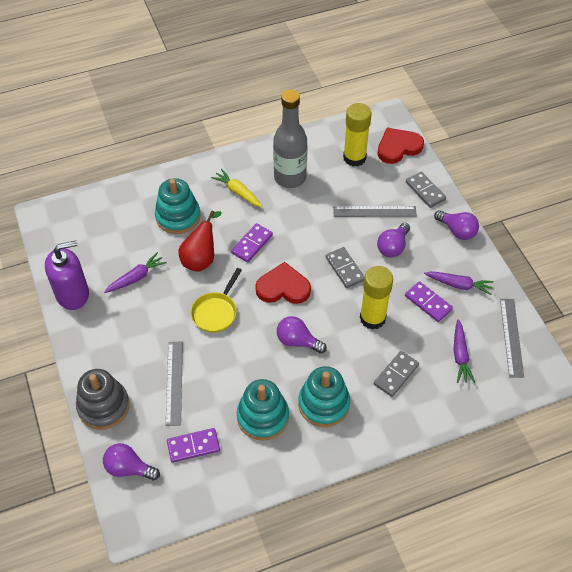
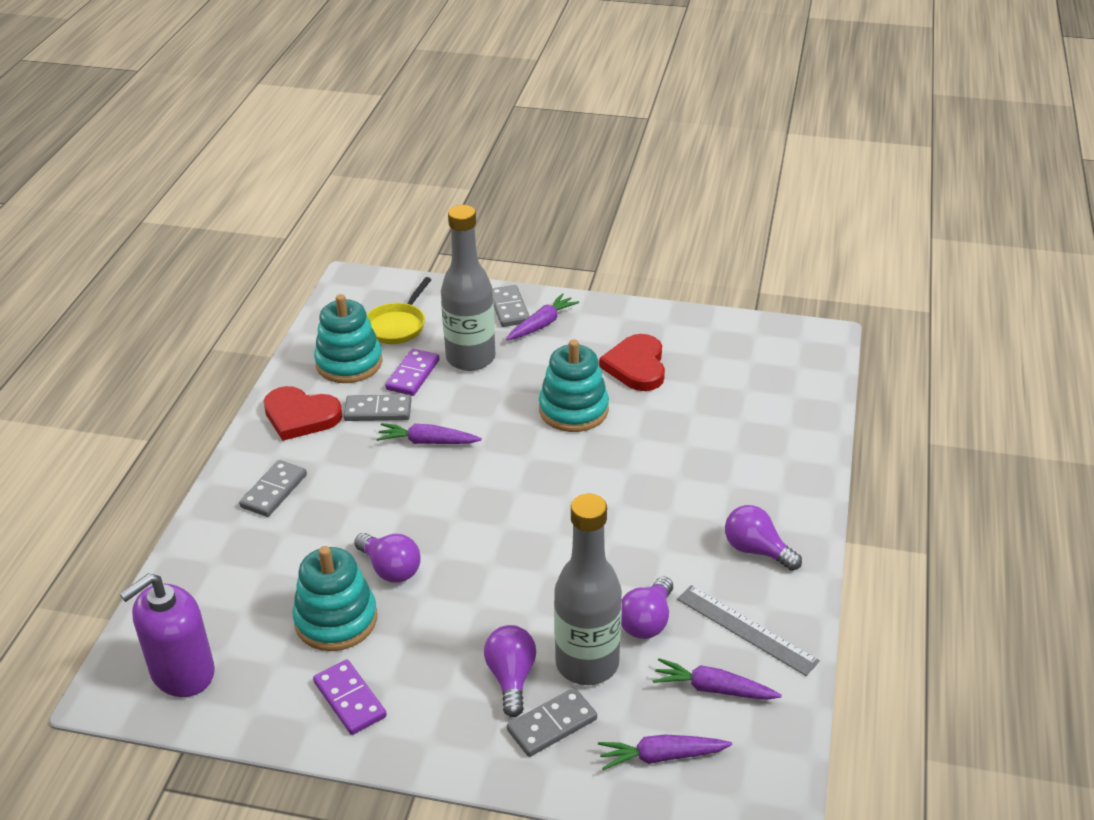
grey bottle: [273,90,308,188] = 1 -> [441,205,495,371] [554,494,622,685] = 2
grey domino: [325,247,364,288] [374,351,419,397] [406,171,446,208] = 3 -> [239,460,307,517] [343,394,412,421] [492,285,530,327] [507,688,597,757] = 4
grey ruler: [166,341,183,426] [333,206,417,217] [500,299,524,378] = 3 -> [677,585,820,676] = 1
grey stacking toy: [76,369,130,430] = 1 -> none = 0
purple carrot: [104,252,167,293] [424,271,494,295] [453,319,475,383] = 3 -> [376,423,482,444] [506,293,579,340] [598,734,732,770] [653,658,782,700] = 4
purple domino: [167,428,220,463] [231,223,273,262] [405,281,453,322] = 3 -> [313,659,387,735] [385,349,440,396] = 2
red pear: [178,211,222,272] = 1 -> none = 0
yellow carrot: [211,169,263,207] = 1 -> none = 0
yellow glue stick: [343,103,372,167] [360,266,393,330] = 2 -> none = 0

